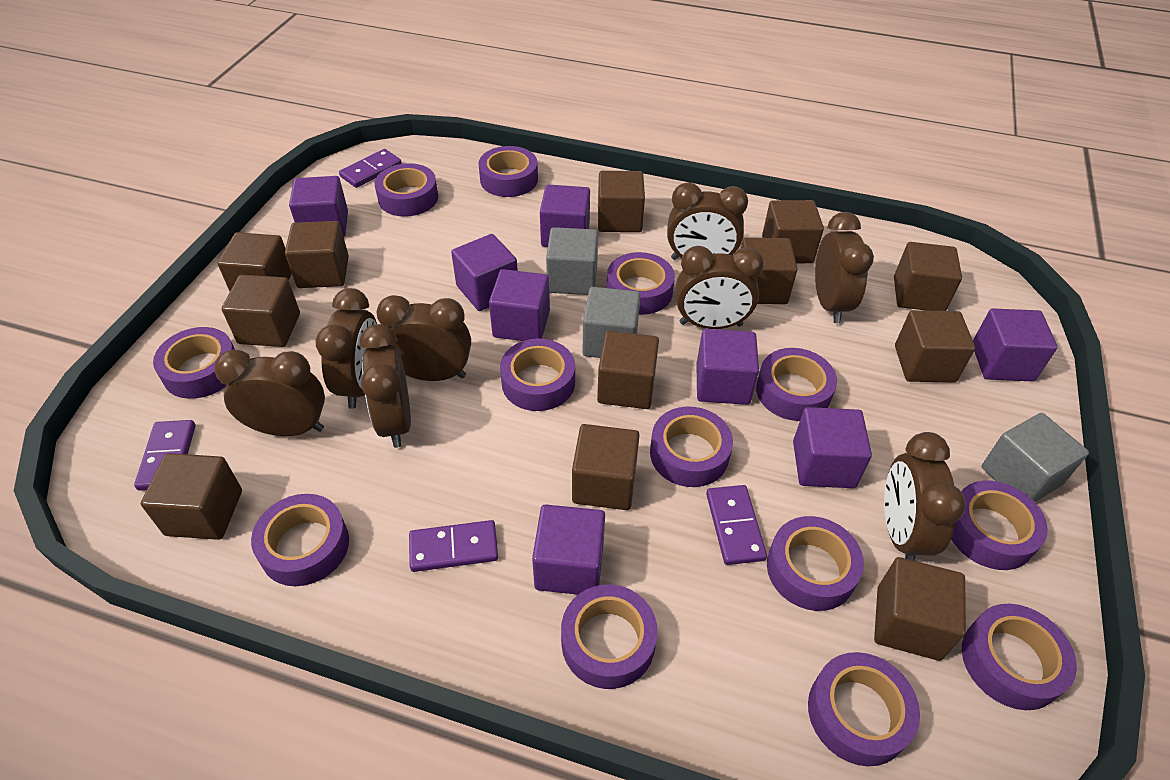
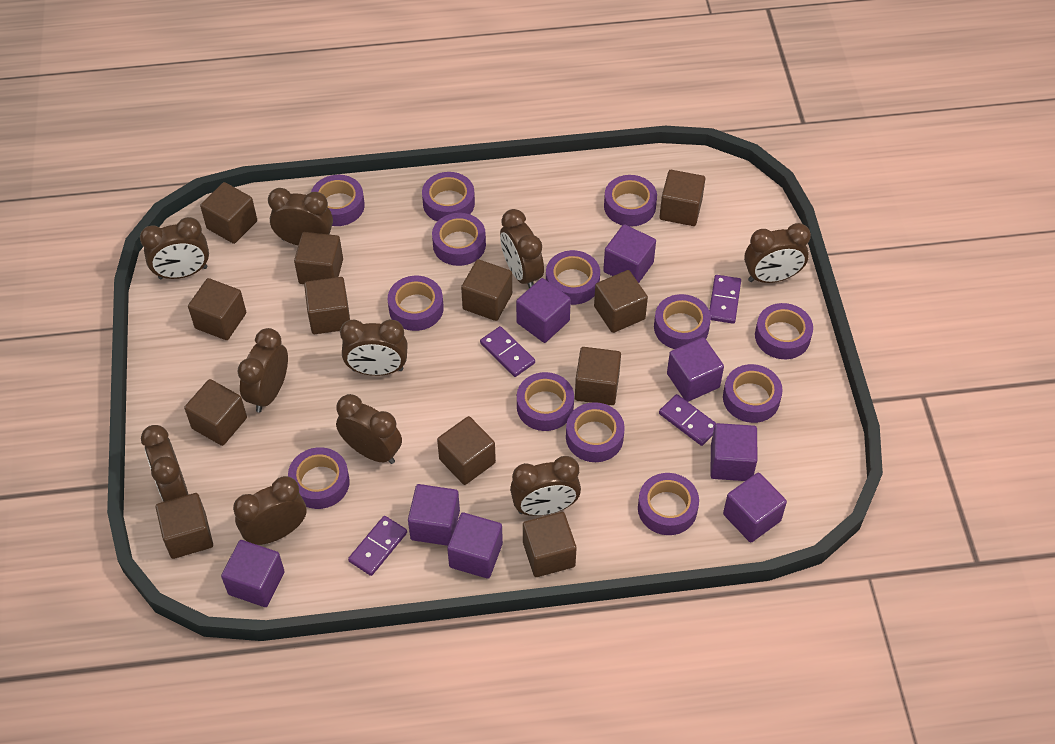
brown clock: [214,350,325,436] [315,288,377,409] [360,324,411,448] [376,295,471,381] [667,182,748,260] [676,246,764,329] [815,212,874,323] [884,432,966,561] = 8 -> [140,217,209,279] [141,425,188,502] [233,476,307,545] [238,328,288,412] [268,188,333,245] [336,394,402,464] [340,319,408,376] [500,209,544,288] [510,456,581,516] [744,223,811,283] = 10
grey cube: [546,227,598,295] [583,287,640,358] [981,413,1089,502] = 3 -> none = 0

